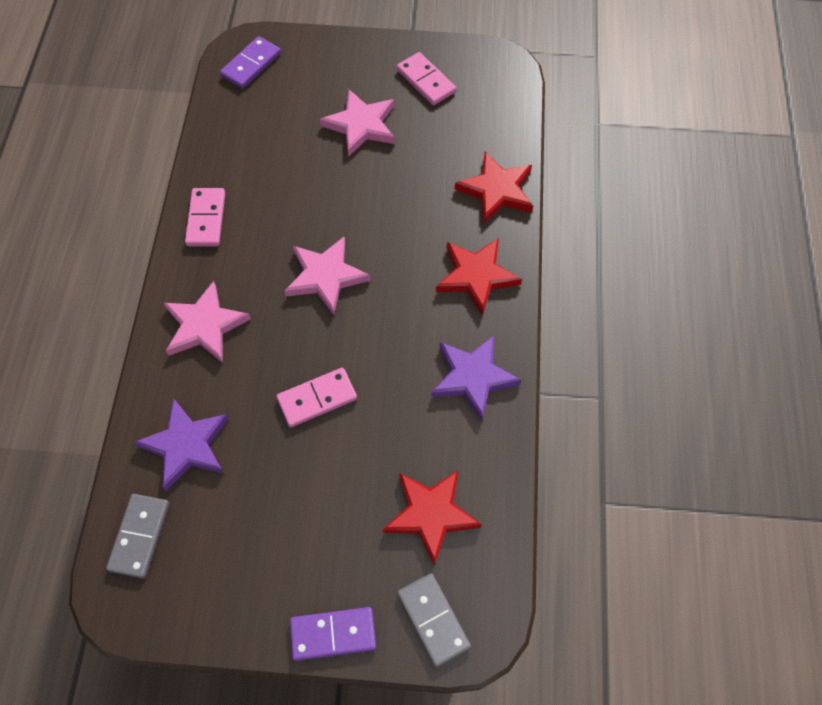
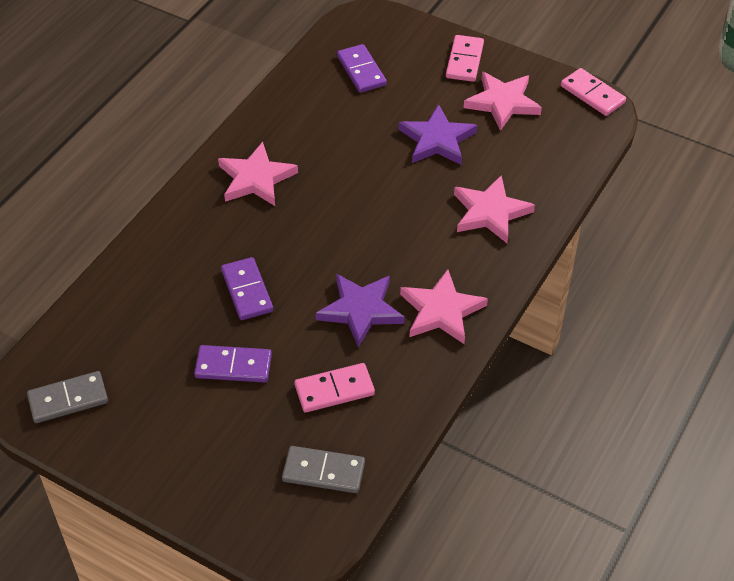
pink star: [164,281,251,363] [285,236,370,315] [320,89,395,157] = 3 -> [218,142,298,206] [400,269,488,344] [454,175,535,243] [464,71,542,131] = 4
purple domino: [220,36,281,89] [290,607,376,661] = 2 -> [194,345,272,383] [221,257,273,320] [337,44,387,93] = 3
red star: [383,470,482,566] [436,238,522,316] [455,152,533,223] = 3 -> none = 0

